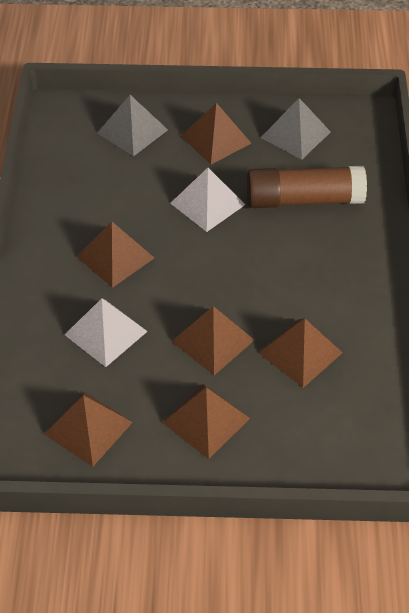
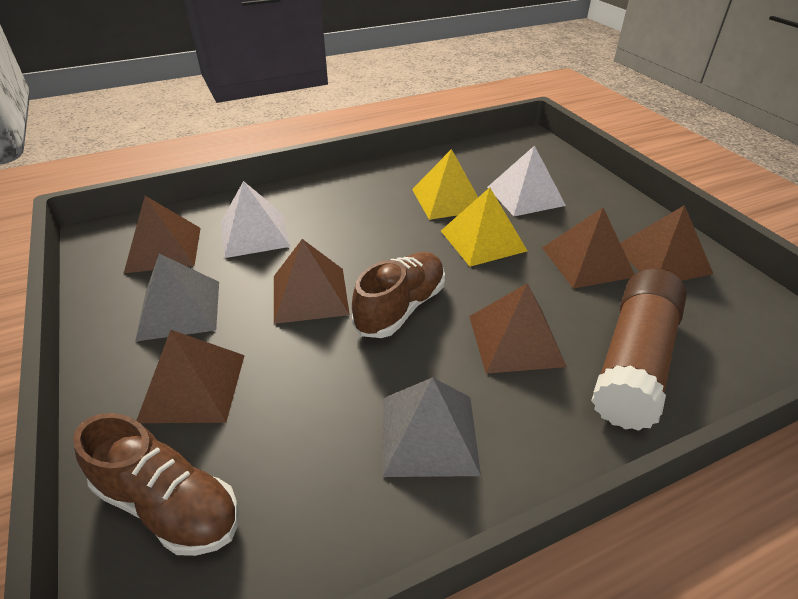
brown shoe: none = 0 -> [73,413,239,556] [352,252,445,338] = 2
yellow pyramid: none = 0 -> [412,149,478,220] [441,187,528,267] = 2

